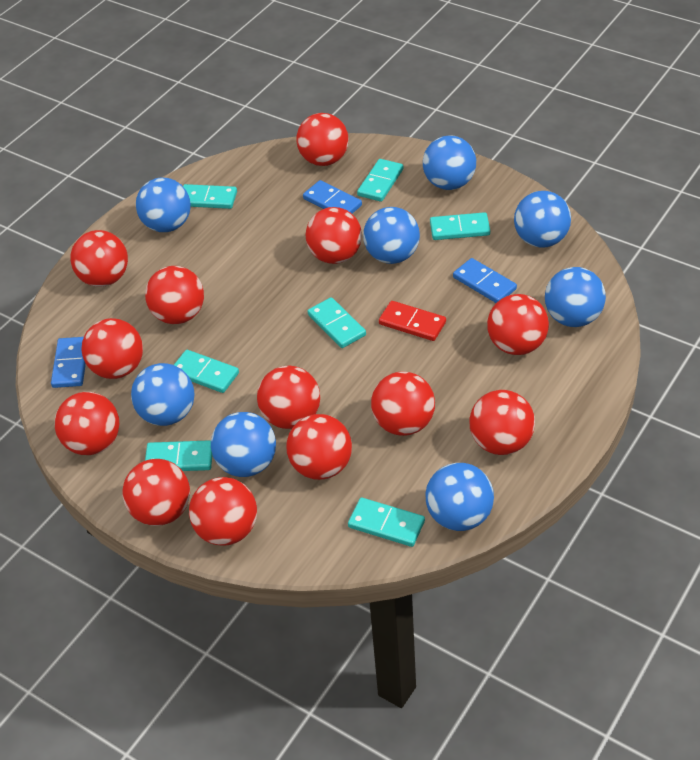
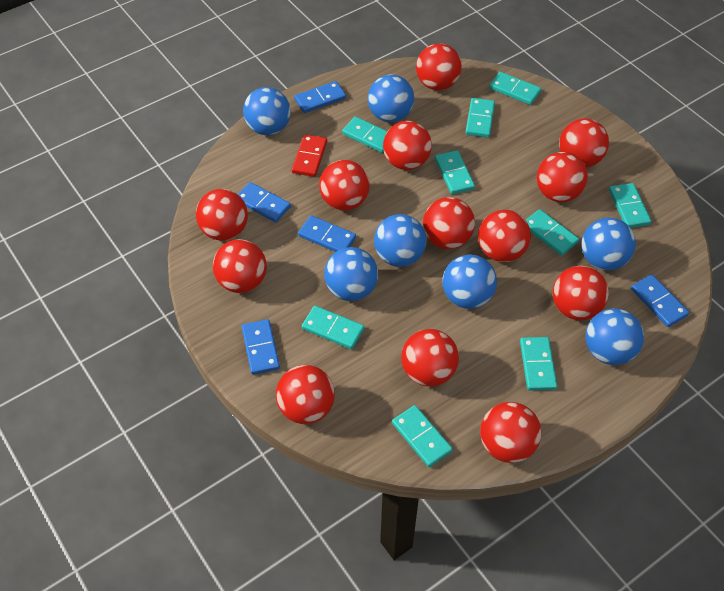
blue ball: [131,363,195,426] [136,178,191,232] [211,412,276,477] [363,207,420,264] [423,136,476,190] [426,463,494,531] [514,191,571,248] [545,267,606,327] = 8 -> [243,87,291,135] [324,247,378,301] [368,74,414,122] [374,214,426,267] [442,255,497,309] [581,218,636,270] [585,308,644,365] = 7
blue domino: [51,337,86,388] [303,180,362,213] [453,258,517,303] = 3 -> [238,182,291,222] [242,319,280,375] [294,81,346,113] [298,215,356,252] [631,274,689,327] = 5
turquoise domino: [145,440,213,471] [174,350,239,393] [183,184,237,209] [308,297,366,348] [348,498,425,547] [357,159,403,202] [430,212,490,240] = 7 -> [302,306,364,349] [342,117,387,153] [392,405,453,467] [435,150,475,194] [465,98,495,138] [489,72,541,105] [520,337,557,391] [526,209,579,256] [609,183,651,228] = 9

